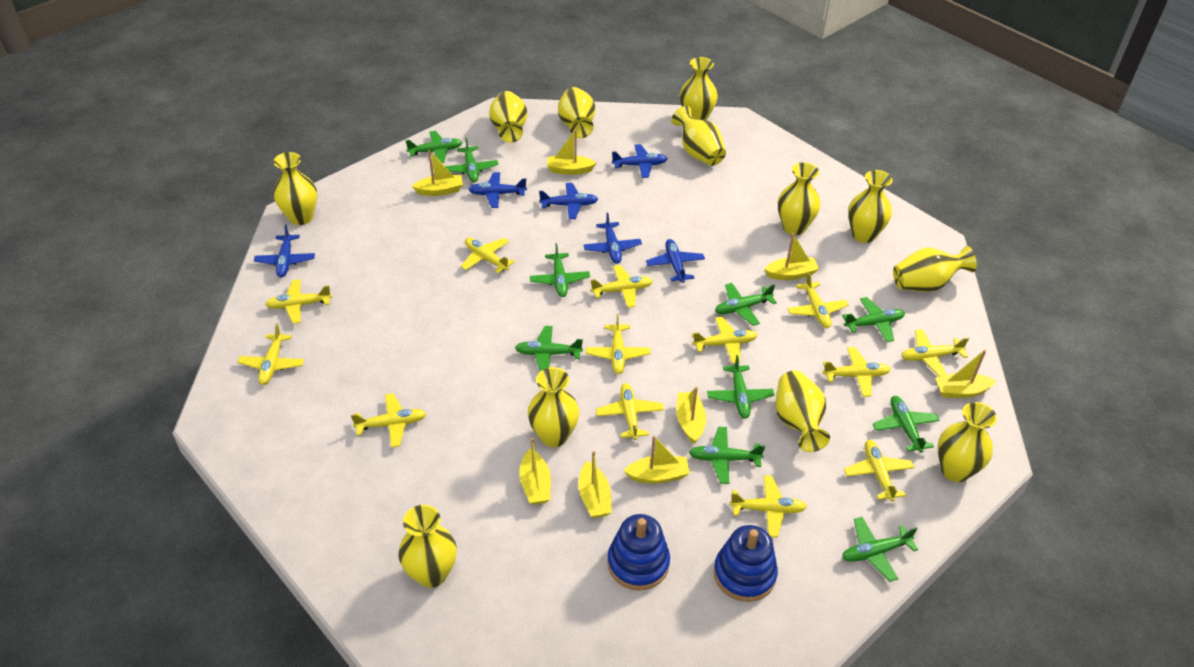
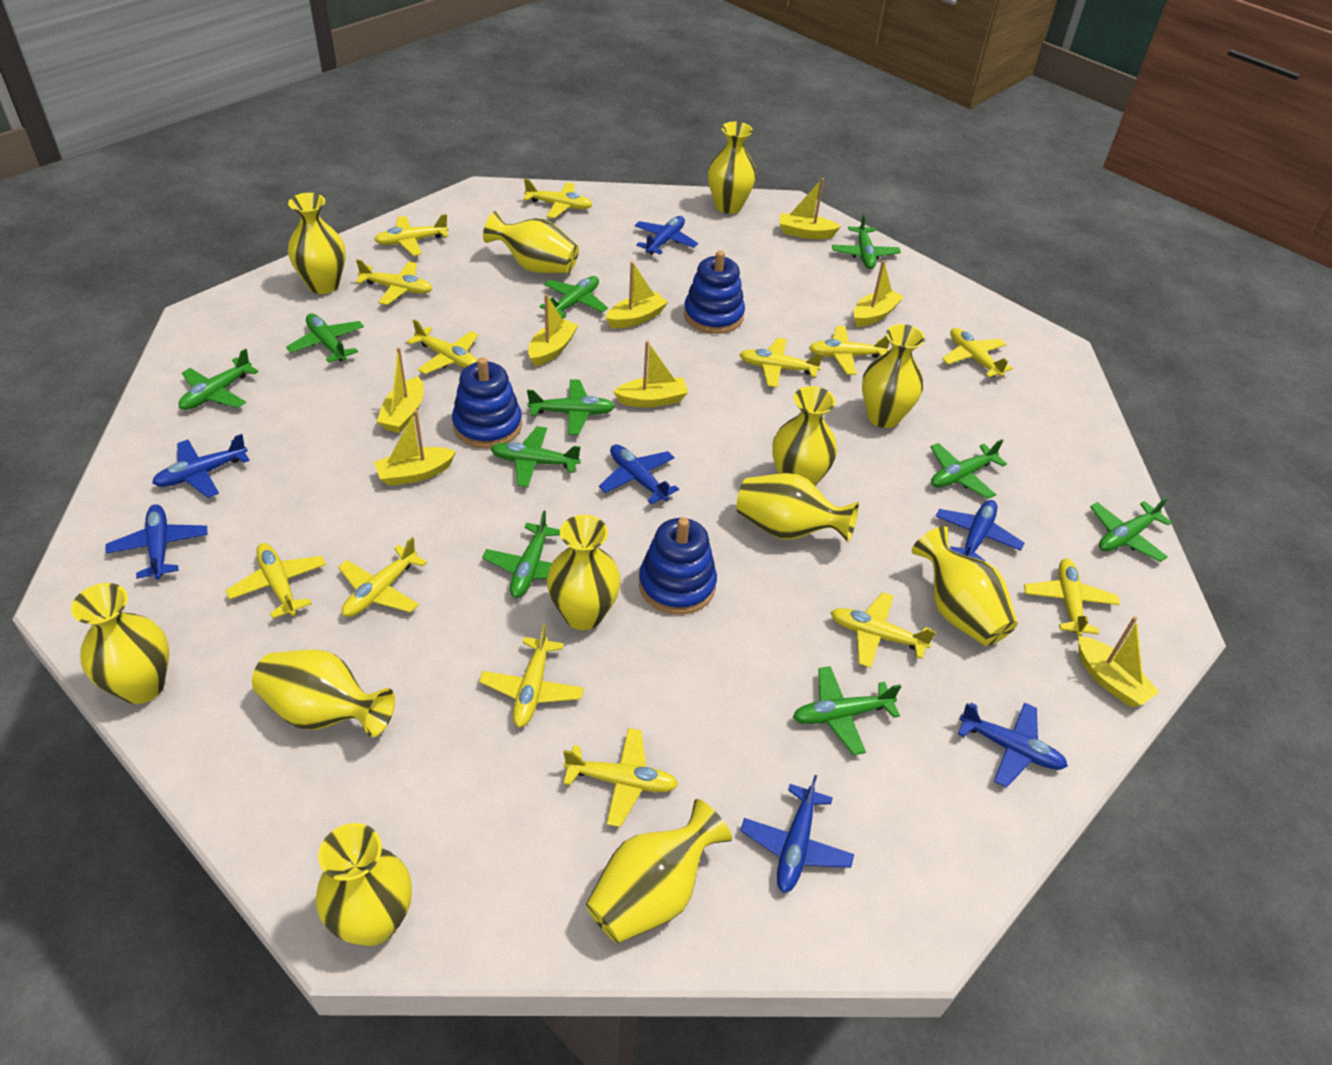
blue plane: [254,225,315,277] [468,172,527,208] [539,183,598,219] [583,213,642,264] [612,144,668,178] [646,239,705,283] = 6 -> [106,504,208,579] [152,434,250,498] [599,444,679,504] [635,216,698,255] [740,775,854,893] [935,500,1024,561] [958,702,1068,787] = 7
blue stacking toy: [607,514,670,590] [714,525,778,602] = 2 -> [452,357,522,449] [639,517,717,615] [684,250,745,334] = 3

